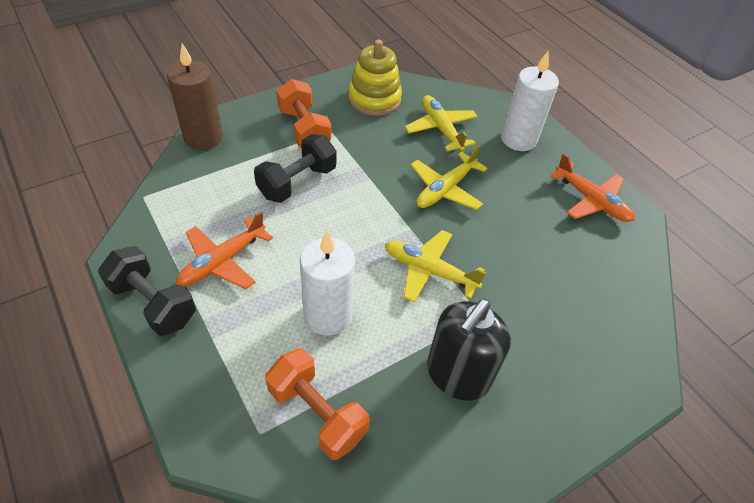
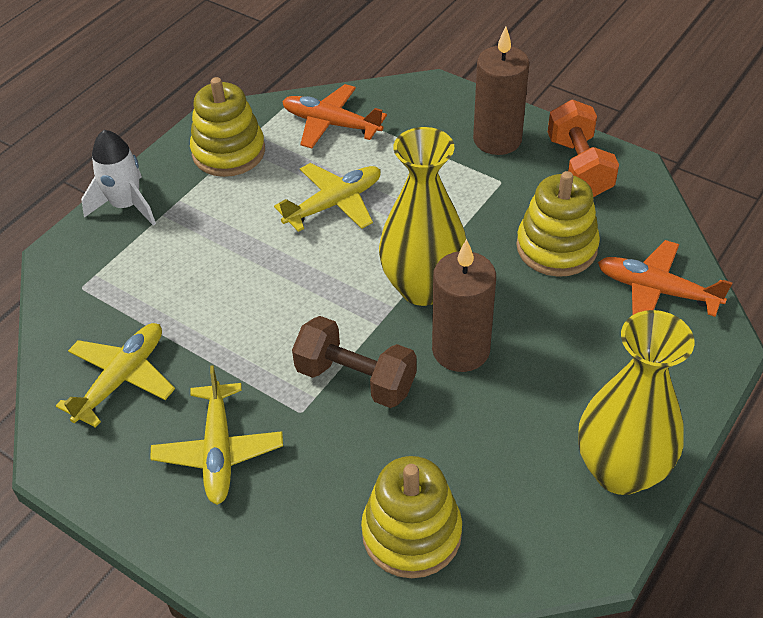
black dumbbell: [98,246,196,336] [254,134,337,203] = 2 -> none = 0
black soap dispenser: [427,299,511,401] = 1 -> none = 0
brown candle: [167,43,223,150] = 1 -> [432,239,496,372] [473,27,529,155] = 2
brown dumbbell: none = 0 -> [292,316,417,408] = 1
orange dumbbell: [265,349,370,460] [276,79,331,148] = 2 -> [548,100,619,197] = 1
white candle: [300,231,355,336] [501,51,559,151] = 2 -> none = 0
white rocket: none = 0 -> [81,130,156,226] = 1
yellow stacking toy: [348,40,402,116] = 1 -> [190,77,265,177] [361,456,462,578] [516,171,600,277] = 3
yellow vase: none = 0 -> [379,127,466,306] [578,310,694,495] = 2

